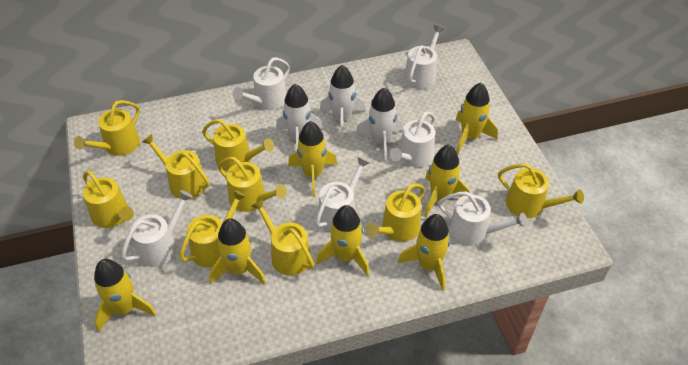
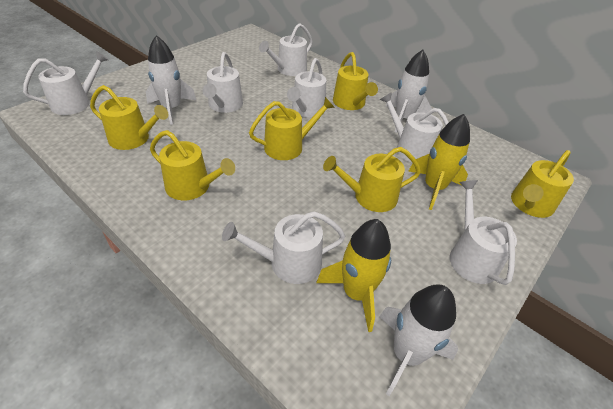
white watering can: [121,190,193,267] [233,57,290,110] [315,157,369,232] [389,111,435,167] [404,25,444,89] [438,192,527,246] = 6 -> [23,51,109,115] [203,52,243,113] [222,211,346,284] [259,23,313,76] [287,58,326,118] [380,92,449,162] [450,180,517,285] = 7
yellow rocket: [94,259,156,332] [209,218,266,285] [288,121,337,197] [316,205,370,276] [398,214,451,291] [424,145,470,217] [456,83,498,153] = 7 -> [316,219,391,332] [408,114,470,210] = 2
yellow watering can: [74,100,140,156] [83,171,134,228] [142,134,210,199] [179,190,247,267] [202,119,274,171] [218,157,287,212] [251,199,314,276] [366,183,425,242] [498,164,584,218] = 9 -> [90,85,168,150] [150,130,235,200] [249,97,335,160] [323,147,421,212] [333,52,378,110] [511,150,574,218] = 6

